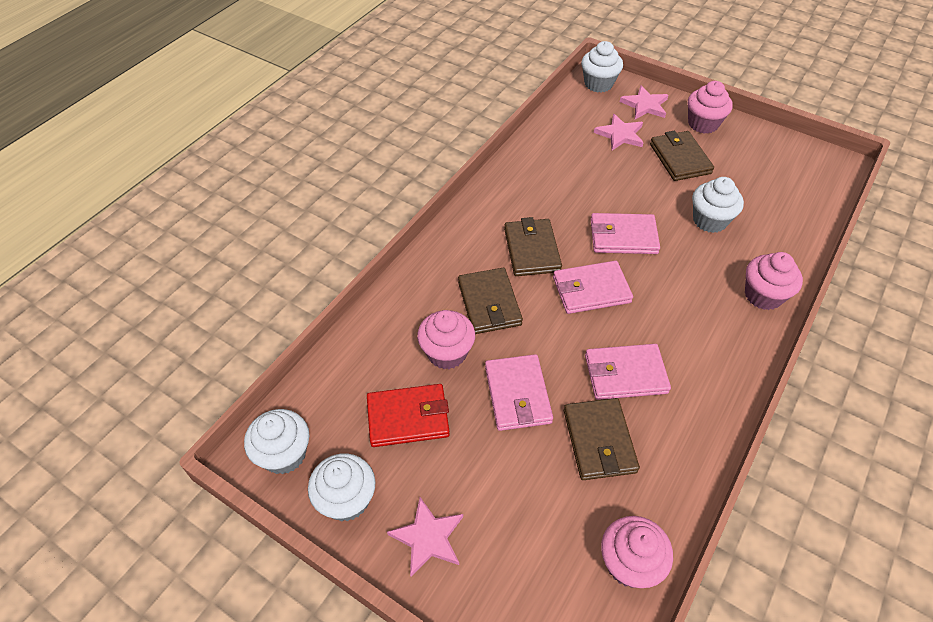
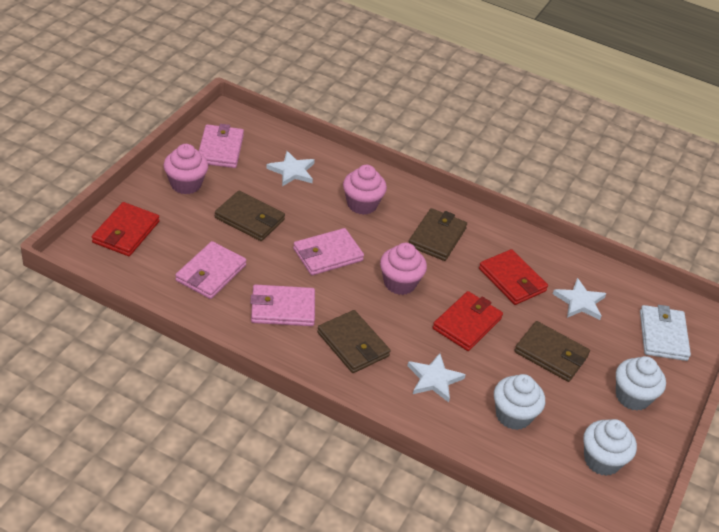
pink cupcake: [417,310,475,369] [601,516,673,588] [688,81,733,134] [745,252,803,310] = 4 -> [164,144,208,194] [343,165,387,215] [380,243,427,295] = 3
pink star: [387,497,463,576] [594,114,644,151] [620,85,668,119] = 3 -> none = 0
red wallet: [367,384,450,447] = 1 -> [92,202,160,256] [433,291,503,351] [479,249,548,305] = 3
white cupcake: [244,409,309,474] [308,453,376,521] [581,41,623,92] [692,177,744,233] = 4 -> [494,374,545,430] [584,419,637,476] [616,356,666,411] = 3
white star: none = 0 -> [266,151,315,186] [407,353,466,402] [553,278,606,320] = 3
white wallet: none = 0 -> [640,305,691,361] = 1

